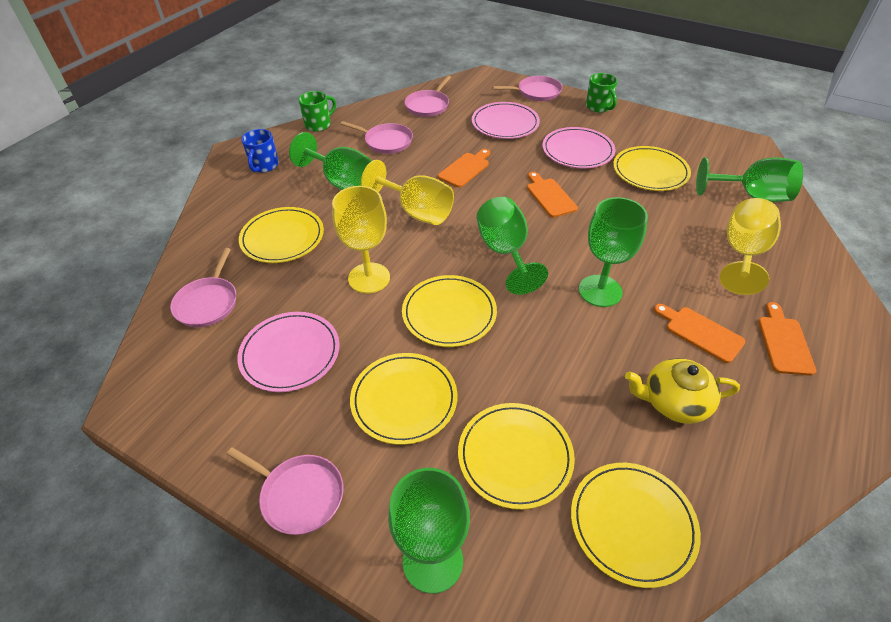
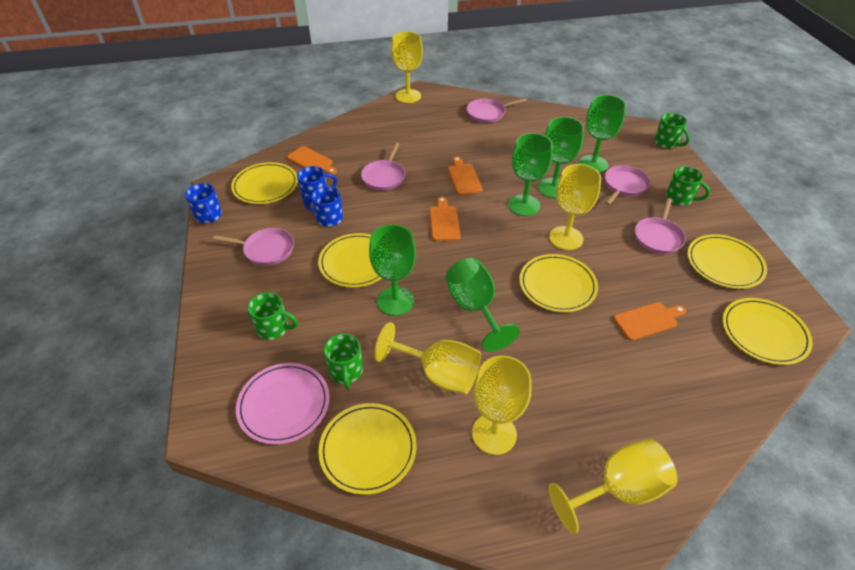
blue mug: [241,129,279,173] = 1 -> [185,183,222,223] [297,166,338,205] [303,186,343,227] = 3
green mug: [299,91,336,132] [586,73,617,112] = 2 -> [247,292,298,340] [324,334,363,389] [654,113,690,149] [666,166,710,206] = 4
pink plate: [237,312,339,392] [472,102,540,139] [542,127,615,168] = 3 -> [236,363,330,445] = 1
yellow goblet: [332,186,390,294] [361,160,454,225] [719,198,781,295] = 3 -> [374,322,481,394] [391,32,423,103] [472,356,532,455] [549,164,601,250] [549,439,678,534] = 5
yellow teapot: [625,358,740,424] = 1 -> none = 0

